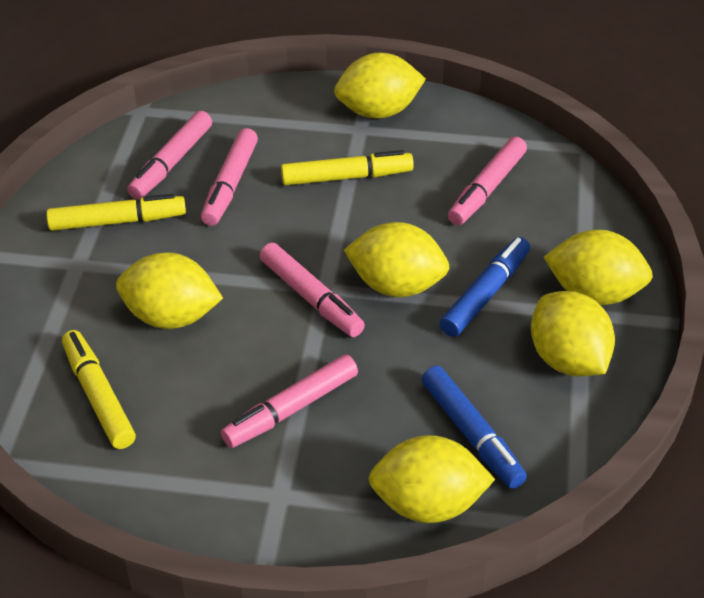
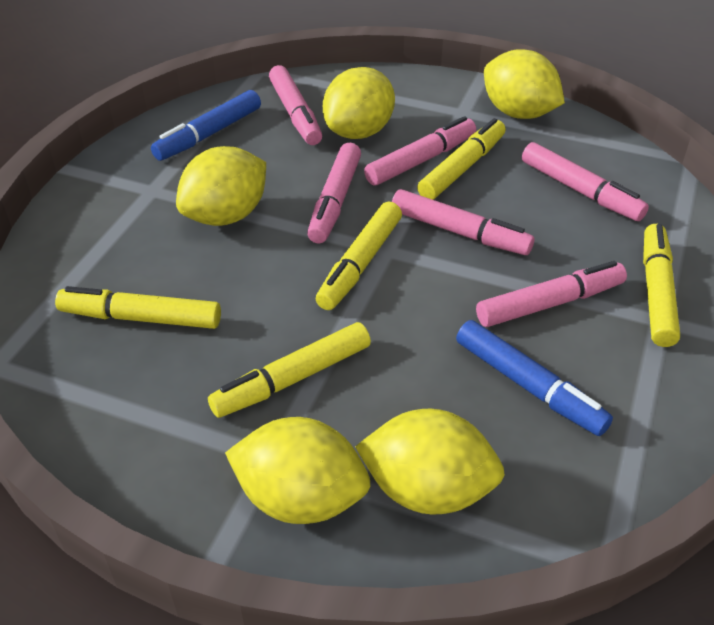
pink marker: [127,111,212,199] [201,128,258,226] [221,354,358,448] [260,243,365,337] [448,136,527,225] = 5 -> [269,65,322,145] [307,143,361,243] [364,116,476,185] [392,189,535,255] [476,261,627,327] [522,142,649,221] = 6
yellow lemon: [116,252,223,329] [334,52,426,119] [344,222,449,297] [368,435,495,523] [531,291,615,376] [544,230,653,305] = 6 -> [176,146,266,226] [225,417,370,524] [323,67,395,139] [355,409,505,514] [484,49,565,119] = 5
yellow marker: [46,194,186,231] [62,330,136,449] [281,150,414,185] = 3 -> [55,286,221,329] [208,322,371,418] [316,202,402,310] [417,118,506,200] [643,224,680,347] = 5

